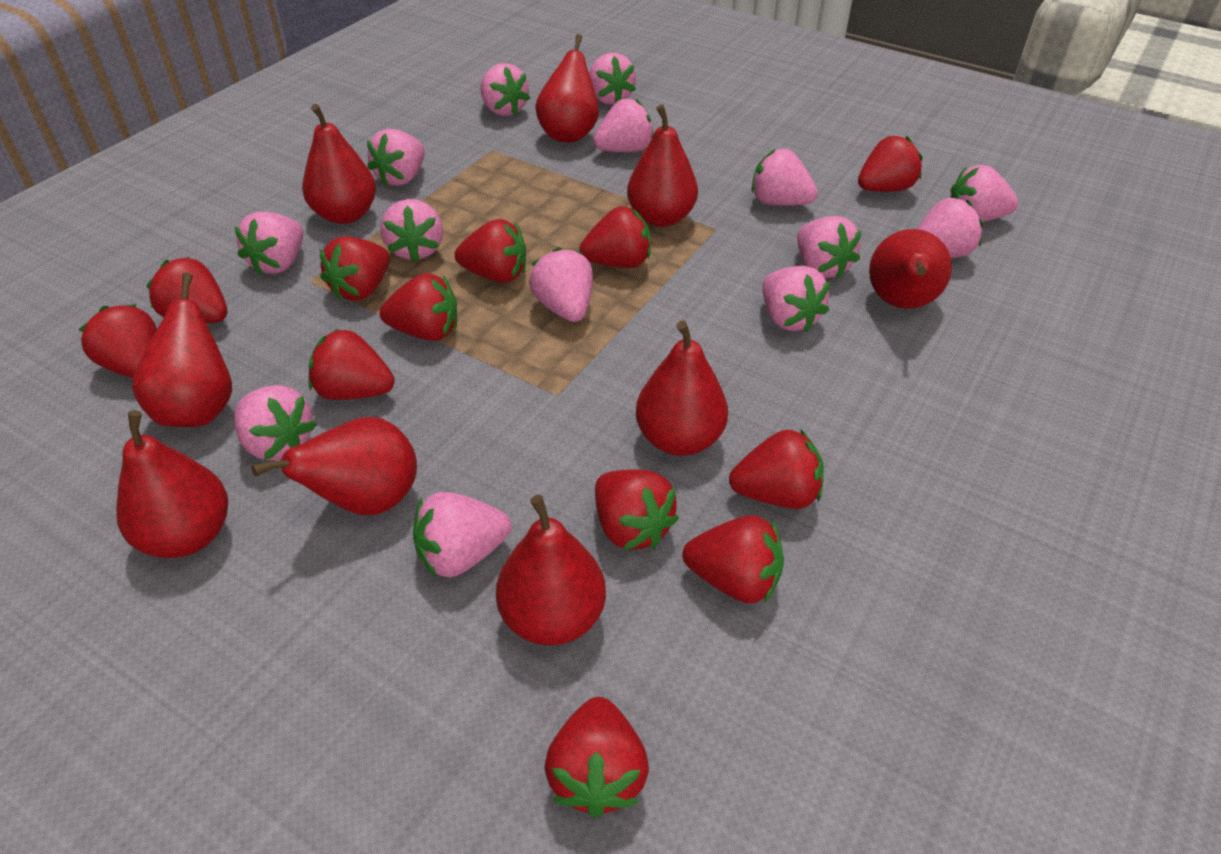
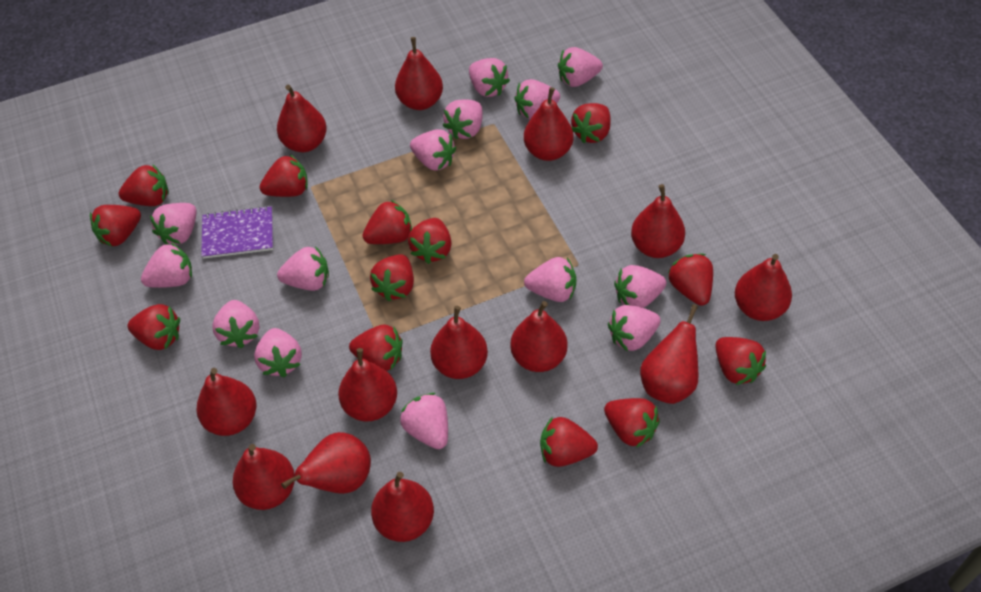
purple notebook: none = 0 -> [201,206,273,259] = 1
red pear: [116,410,228,558] [132,273,232,427] [251,417,417,515] [302,104,376,224] [496,495,606,646] [535,34,599,143] [627,105,698,227] [636,320,728,456] [869,229,952,309] = 9 -> [196,368,256,436] [233,444,295,510] [277,85,327,152] [281,432,371,494] [338,348,397,422] [371,472,434,542] [395,37,443,110] [430,306,488,379] [510,301,568,372] [524,87,574,161] [631,184,685,258] [640,304,699,404] [735,254,792,321] = 13
red strawberry: [79,304,157,378] [146,257,227,323] [308,329,394,400] [320,236,390,301] [380,273,457,341] [454,219,526,283] [545,697,649,818] [580,206,651,268] [595,469,679,550] [682,515,784,603] [729,429,824,509] [858,136,922,192] = 12 -> [90,205,141,246] [119,165,169,206] [127,304,180,350] [260,155,308,197] [349,325,402,371] [362,200,412,244] [370,254,414,301] [408,218,452,264] [540,417,598,467] [571,103,611,143] [604,398,660,448] [668,254,713,306] [715,337,766,385] = 13

